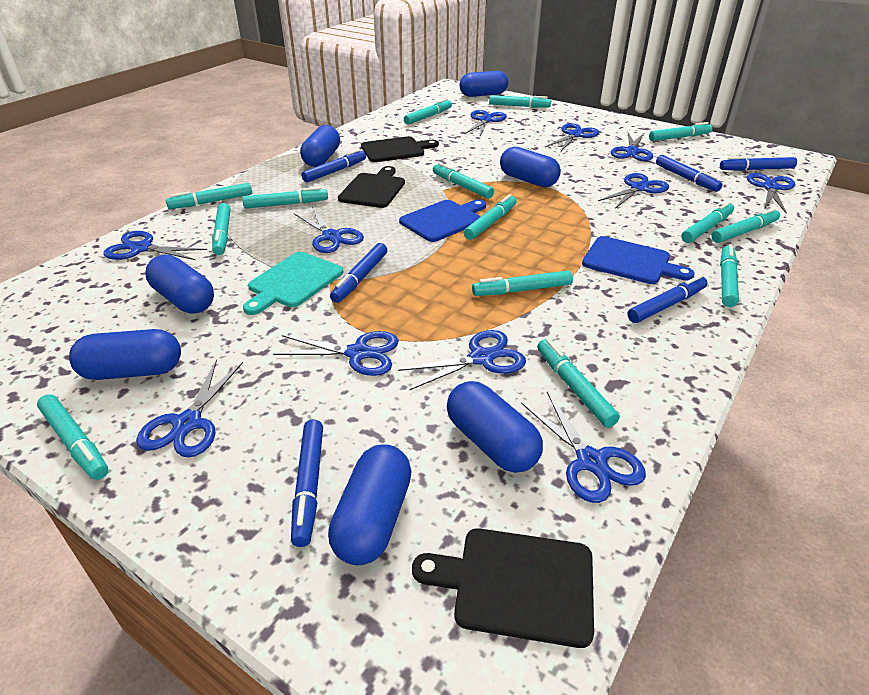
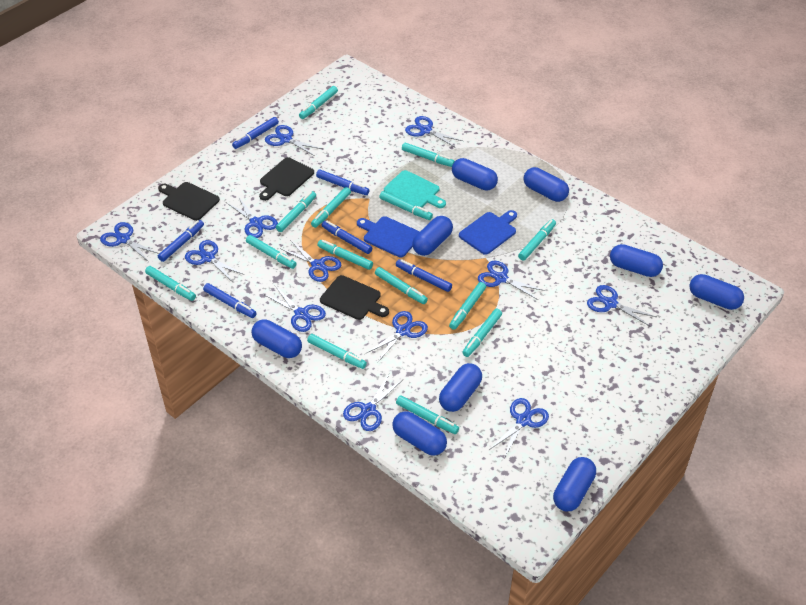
blue capsule: [69,329,181,380] [145,254,214,313] [300,125,340,167] [328,444,412,565] [447,381,543,473] [460,71,508,97] [500,146,561,187] = 7 -> [251,320,302,358] [392,411,447,456] [412,216,453,256] [439,363,482,412] [452,158,498,191] [523,167,569,202] [553,457,596,512] [610,244,663,277] [689,274,744,310] = 9
blue scissors: [103,231,207,260] [136,359,243,457] [273,331,399,376] [294,207,364,253] [398,330,526,390] [465,110,507,137] [521,392,646,503] [546,123,599,151] [598,173,669,209] [611,132,653,161] [747,173,795,213] = 11 -> [100,222,159,262] [185,240,244,282] [226,196,278,238] [265,125,322,156] [265,286,326,332] [281,241,341,282] [343,374,403,431] [365,311,428,362] [405,116,463,148] [478,261,545,300] [489,398,549,458] [587,285,656,327] = 12

